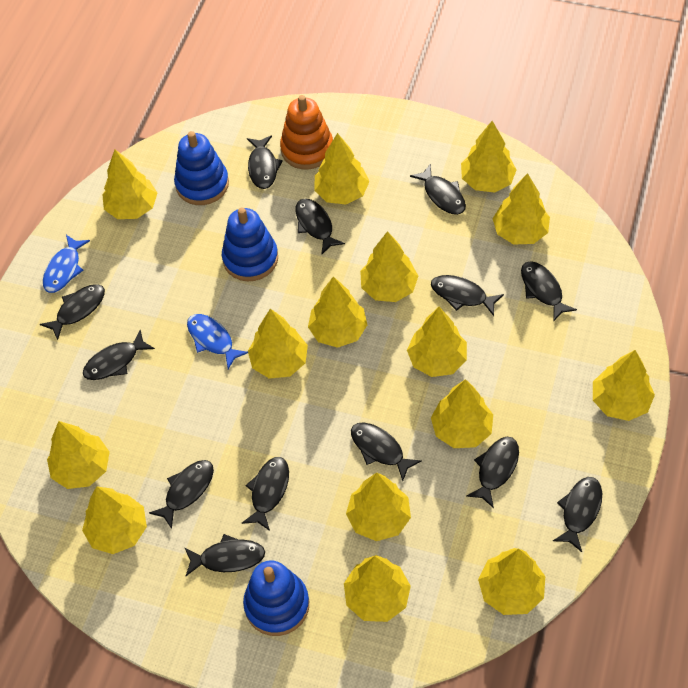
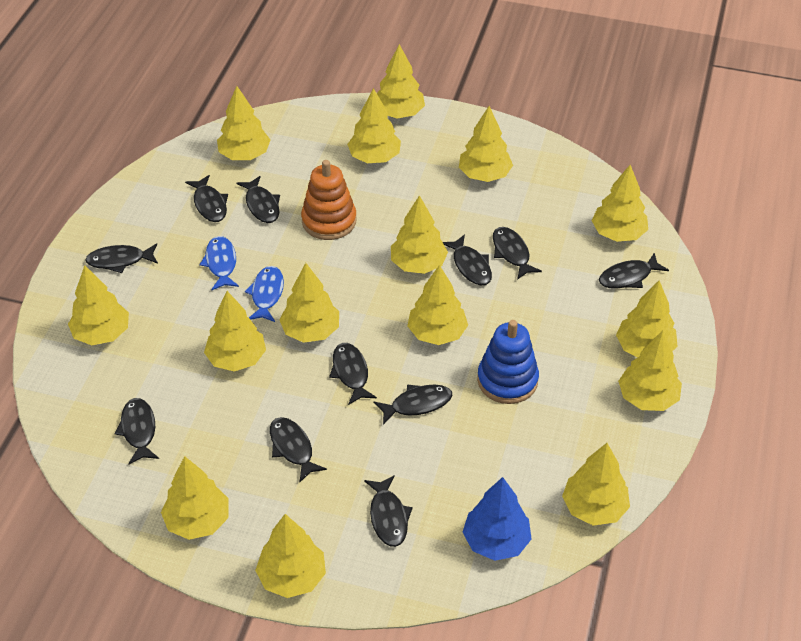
black fish: [40,284,105,340] [83,330,155,380] [149,460,214,529] [185,534,265,576] [242,457,289,531] [247,135,283,189] [296,198,345,255] [351,422,421,481] [410,164,466,215] [431,275,504,316] [466,437,519,509] [521,261,577,322] [553,477,602,552] = 13 -> [85,243,158,273] [114,398,159,464] [185,175,228,222] [237,176,280,223] [270,417,327,482] [329,343,377,405] [364,475,413,547] [374,384,452,425] [443,234,492,286] [493,227,542,280] [599,253,669,289] = 11
blue stacking toy: [174,131,229,205] [222,208,278,281] [243,561,309,636] = 3 -> [477,320,539,404] = 1
blue tree: none = 0 -> [463,477,532,561] = 1

